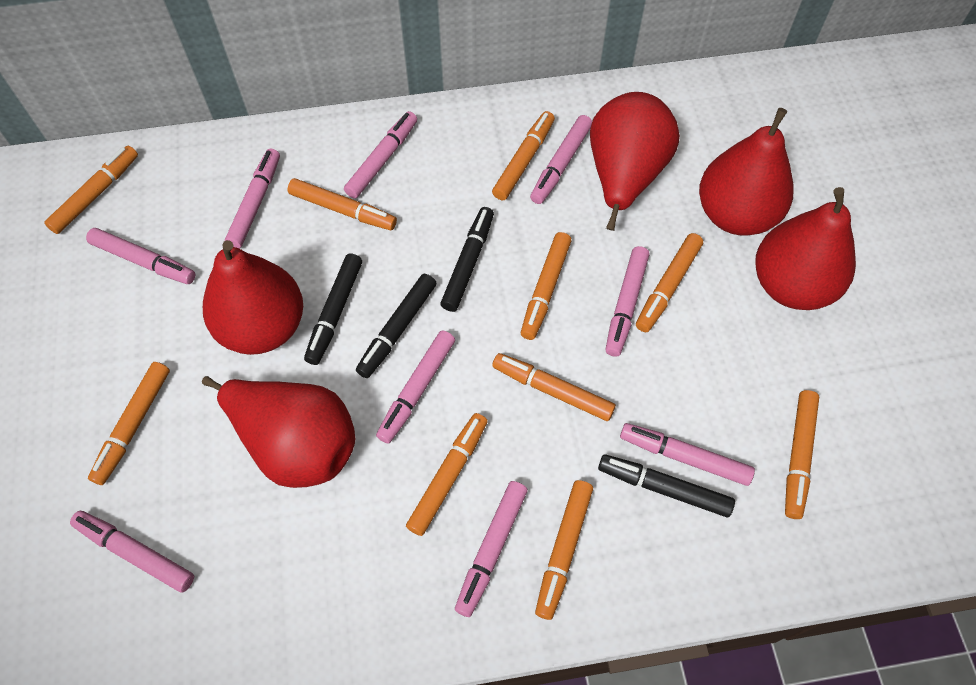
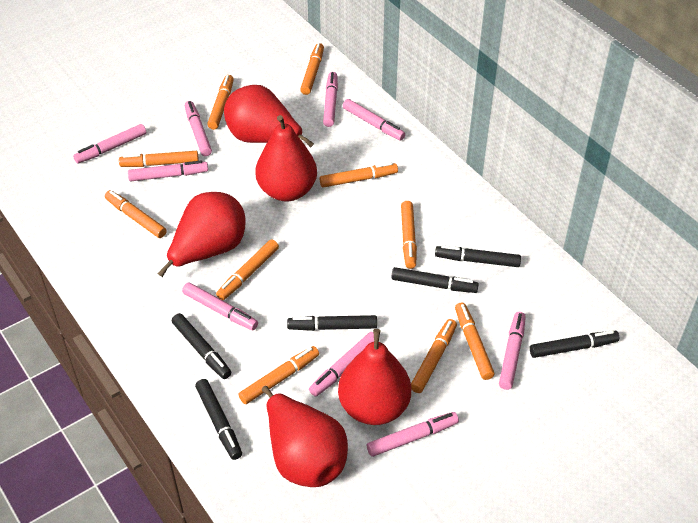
black marker: [304,253,362,365] [356,274,436,378] [440,207,494,312] [598,454,735,517] = 4 -> [172,313,231,379] [195,379,242,460] [287,315,377,331] [391,267,479,293] [435,245,521,267] [530,330,619,358] = 6

